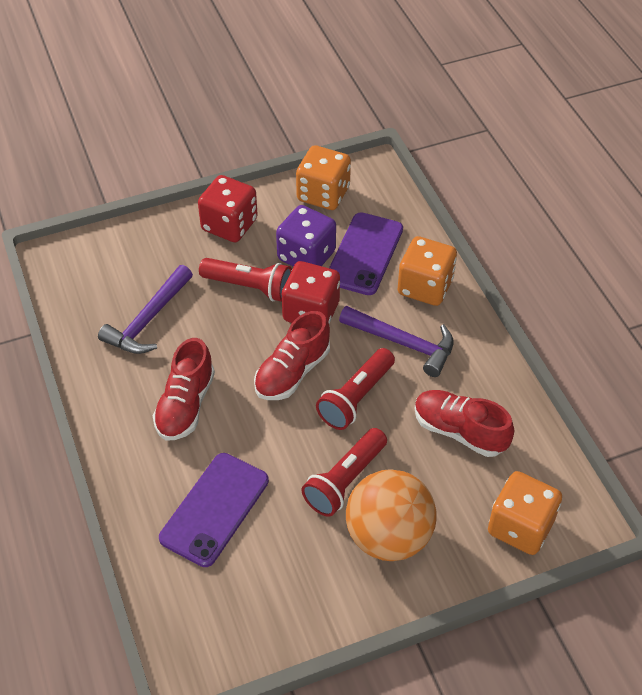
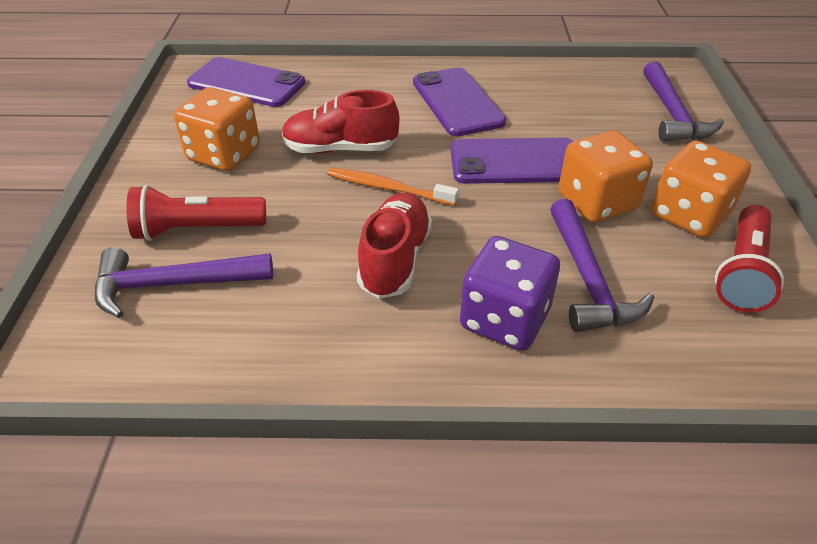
orange ball: [346,469,437,561] = 1 -> none = 0
orange toothbrush: none = 0 -> [327,167,459,206] = 1
purple hammer: [98,265,193,354] [339,306,454,377] = 2 -> [95,247,273,318] [550,199,655,332] [643,61,724,142] = 3
purple phone: [159,453,269,567] [329,212,403,295] = 2 -> [187,57,305,107] [413,67,506,136] [450,138,573,184] = 3
red dice: [198,175,258,242] [282,261,340,324] = 2 -> none = 0
red flashlight: [199,258,292,302] [301,428,387,517] [316,348,395,430] = 3 -> [126,185,266,241] [715,205,784,313] = 2
red shoe: [153,338,215,441] [254,311,330,400] [414,390,514,457] = 3 -> [282,90,400,153] [357,193,432,299] = 2

